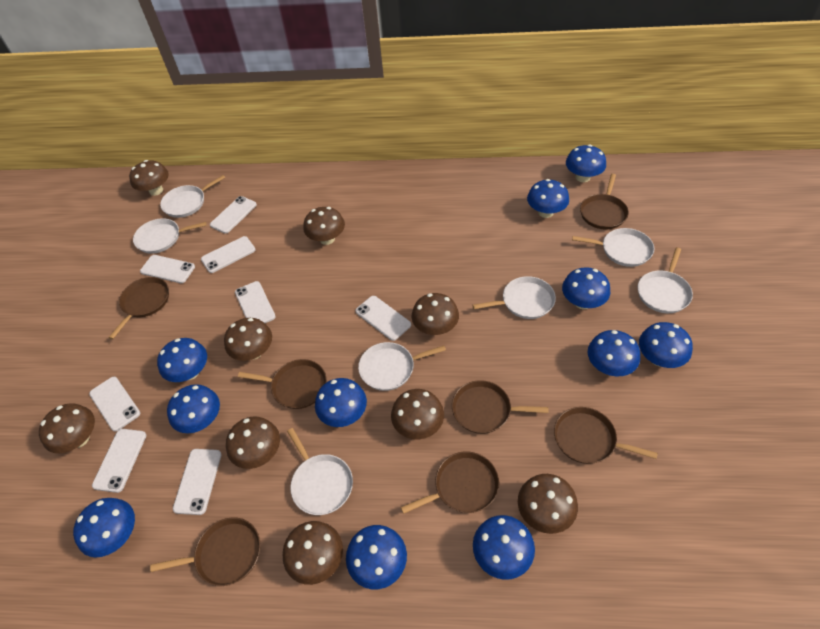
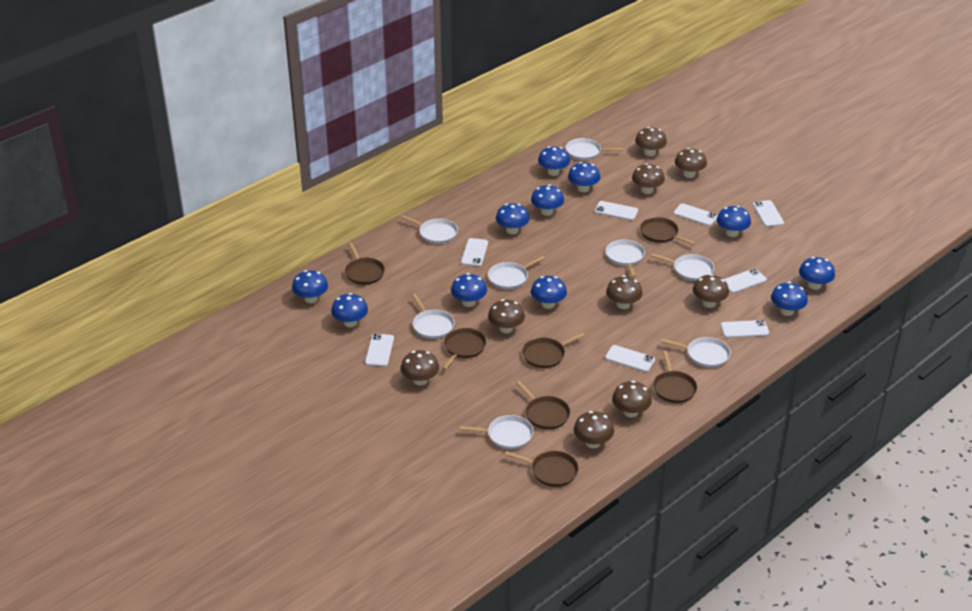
white pan: [133,218,207,254] [160,175,225,218] [287,428,353,515] [358,342,446,391] [472,276,556,319] [572,228,654,267] [638,248,693,313] = 7 -> [401,215,458,244] [412,294,455,339] [460,415,534,449] [488,256,545,289] [565,138,623,160] [606,240,645,277] [651,253,714,281] [662,337,731,368] = 8

